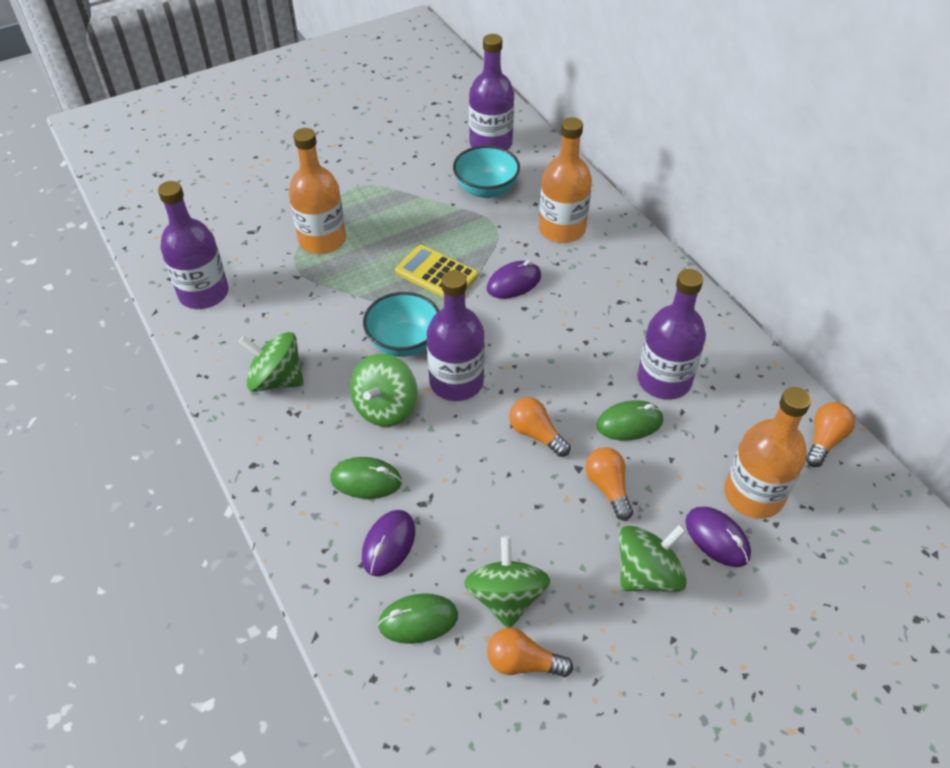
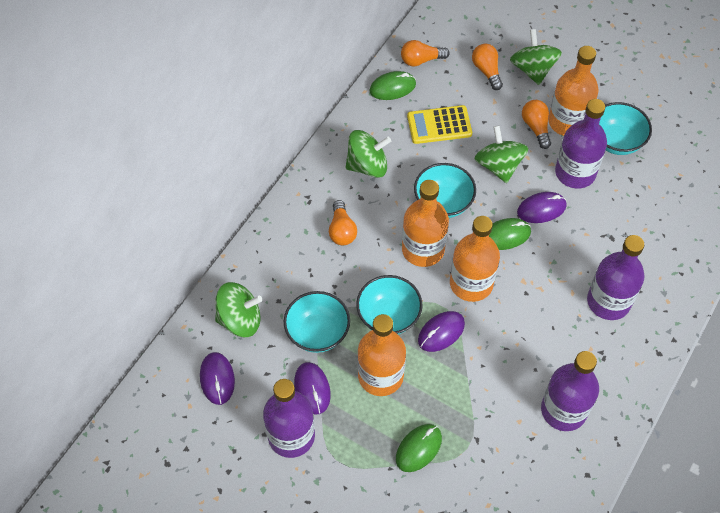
orange bottle: [289,128,346,254] [539,117,592,243] [724,387,811,519] = 3 -> [357,314,406,396] [402,180,449,267] [450,216,500,302] [548,46,598,136] = 4
purple mouse: [362,510,415,577] [487,260,541,299] [685,507,751,567] = 3 -> [200,352,235,405] [294,362,331,415] [418,311,465,352] [517,192,567,223] = 4
turquoise bowl: [363,292,439,357] [453,145,520,198] = 2 -> [284,291,350,353] [356,275,423,334] [414,163,476,218] [599,102,652,155] = 4

